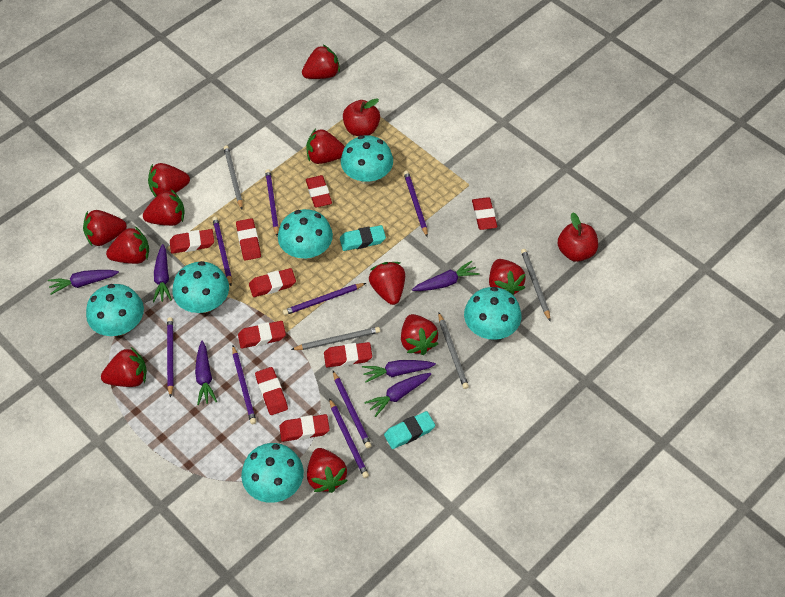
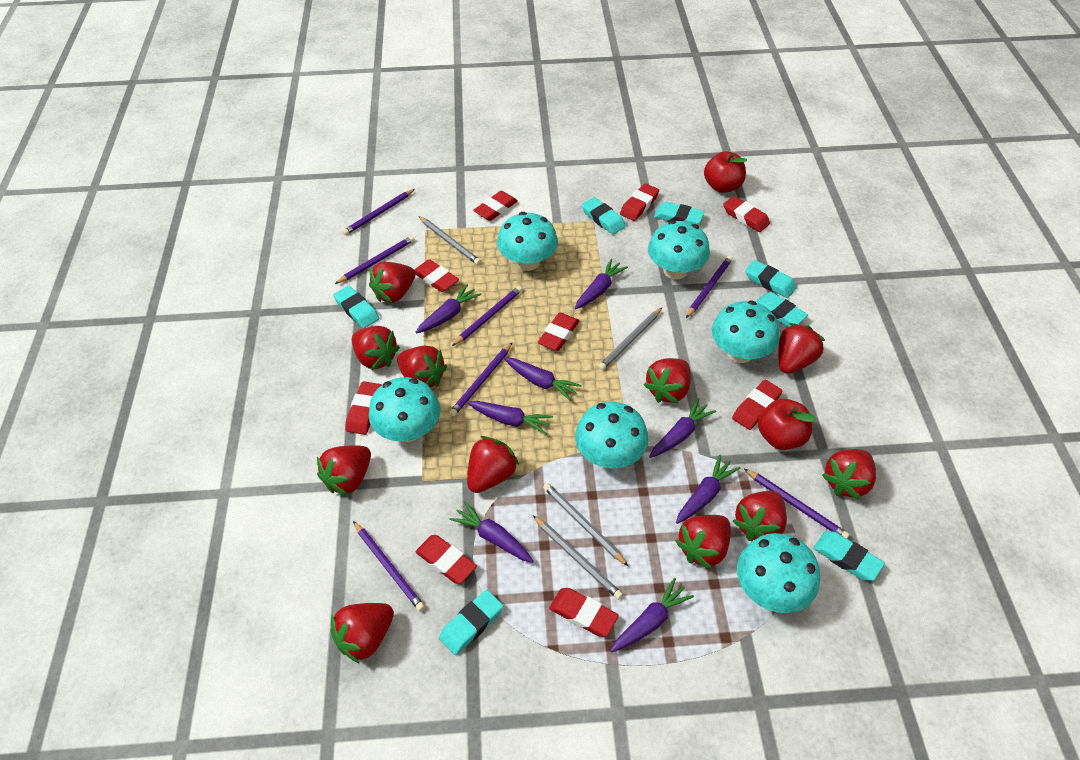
purple carrot: [48,270,119,295] [153,244,172,303] [195,341,217,405] [362,360,436,383] [364,373,431,417] [412,260,480,291] = 6 -> [416,284,482,333] [449,501,533,563] [467,401,553,435] [504,357,582,401] [575,259,628,309] [610,578,694,652] [649,398,716,458] [676,455,740,524] = 8
purple pencil: [167,317,173,398] [212,217,232,286] [232,346,256,424] [265,169,279,236] [283,283,366,315] [329,398,369,478] [333,371,372,448] [404,171,428,237] = 8 -> [335,236,415,284] [342,189,415,235] [353,521,425,612] [449,342,513,416] [452,286,522,346] [686,256,733,318] [744,469,850,538] = 7
turquoise eraser: [340,225,386,251] [384,411,435,449] = 2 -> [333,286,379,328] [439,590,503,655] [582,197,626,234] [654,202,705,225] [745,260,797,298] [755,292,808,327] [814,531,885,581] = 7

